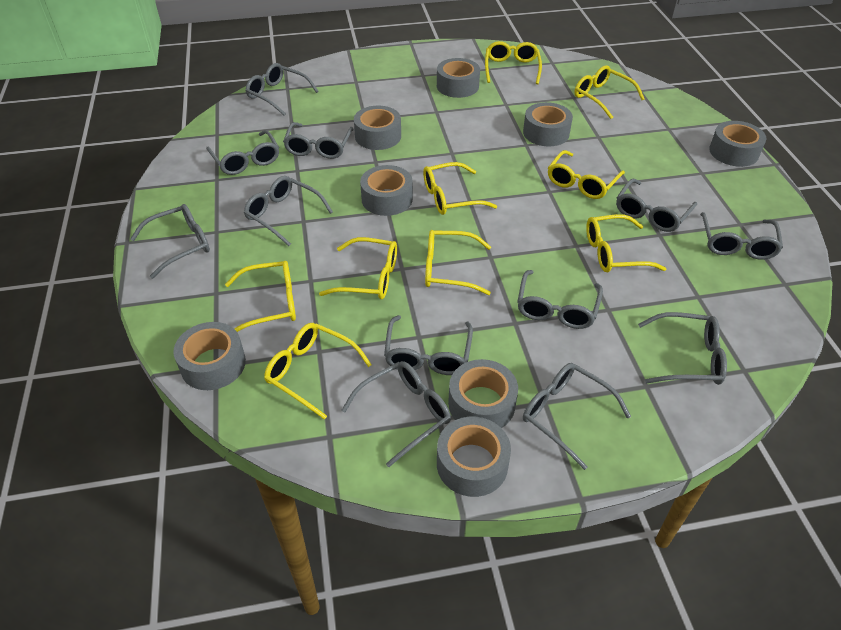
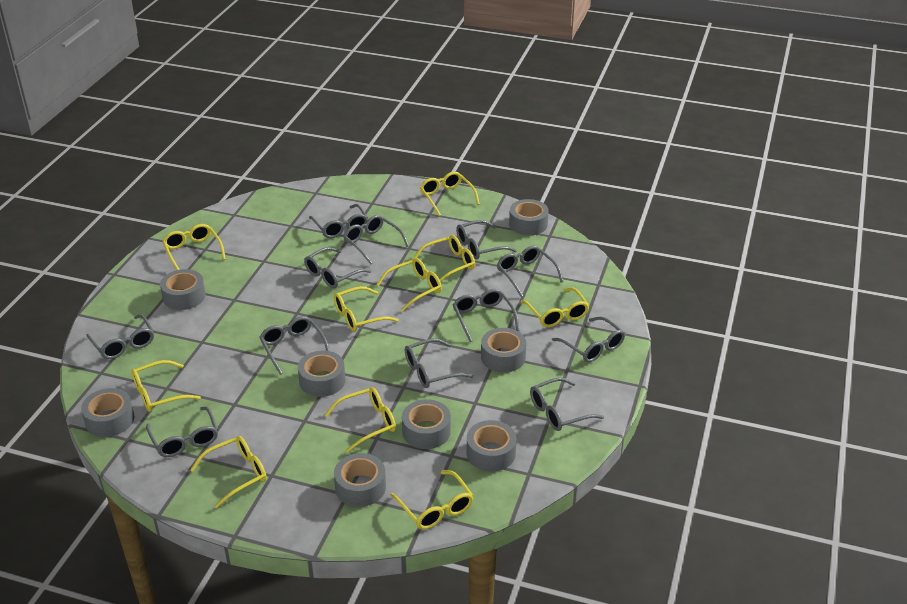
yellow glasses: [225,261,296,332] [264,323,372,420] [319,237,397,299] [423,162,497,215] [425,230,491,295] [485,41,542,84] [548,150,625,199] [575,65,644,119] [586,214,666,272] = 9 -> [131,360,201,412] [162,224,226,270] [190,436,267,508] [324,387,396,453] [334,286,399,332] [376,258,442,311] [390,470,474,530] [412,235,475,282] [420,172,480,216] [521,288,590,327] = 10

